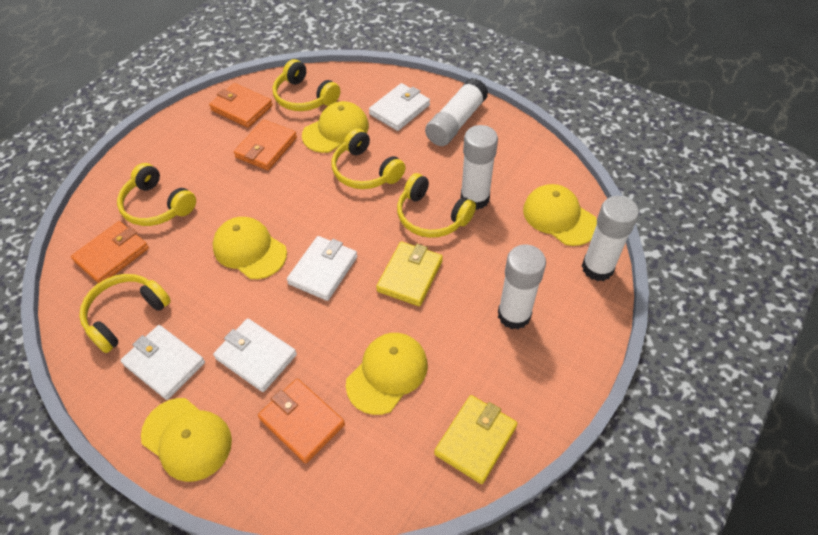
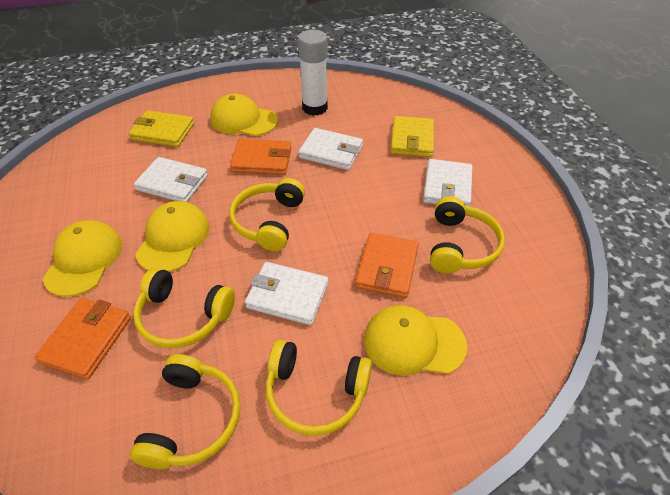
orange wallet: [71,221,149,283] [209,83,273,128] [234,120,297,170] [258,379,345,463] = 4 -> [34,298,131,379] [230,139,292,175] [355,233,419,298] = 3
white glue stick: [425,78,488,146] [461,125,498,210] [498,245,546,330] [582,196,639,281] = 4 -> [298,30,328,116] = 1
yellow cap: [141,398,232,482] [212,217,287,279] [302,101,369,153] [346,333,428,415] [523,184,597,246] = 5 -> [43,220,122,297] [136,201,209,272] [210,94,278,136] [364,305,467,375] = 4

